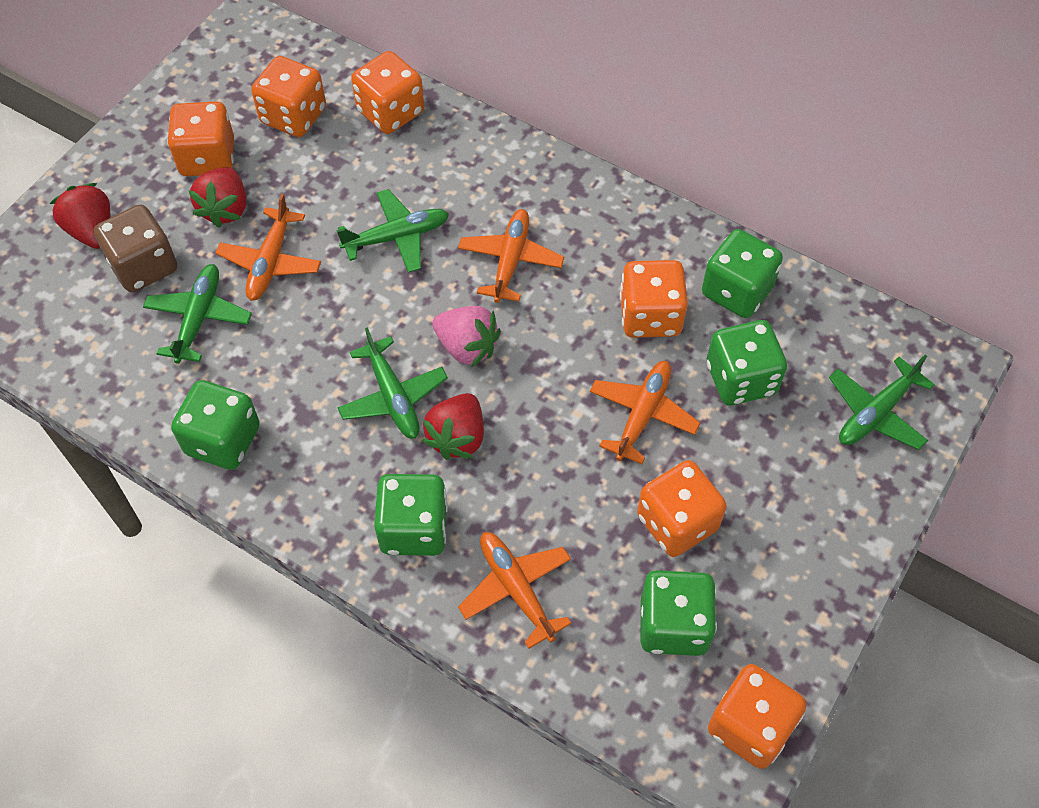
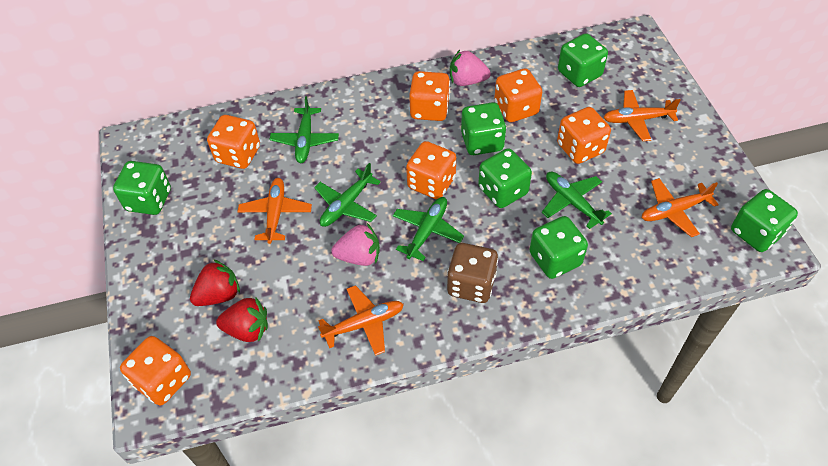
green dice: [171,380,260,470] [374,474,448,556] [640,570,717,656] [702,229,783,318] [707,320,787,406] = 5 -> [113,161,171,215] [461,102,506,155] [478,148,532,208] [530,216,588,279] [558,33,608,87] [731,189,798,252] = 6
pink strawberry: [432,306,501,368] = 1 -> [331,223,380,266] [450,50,491,86] = 2
red strawberry: [50,183,110,249] [189,167,246,228] [422,393,484,460] = 3 -> [190,259,240,306] [216,298,268,342] = 2

